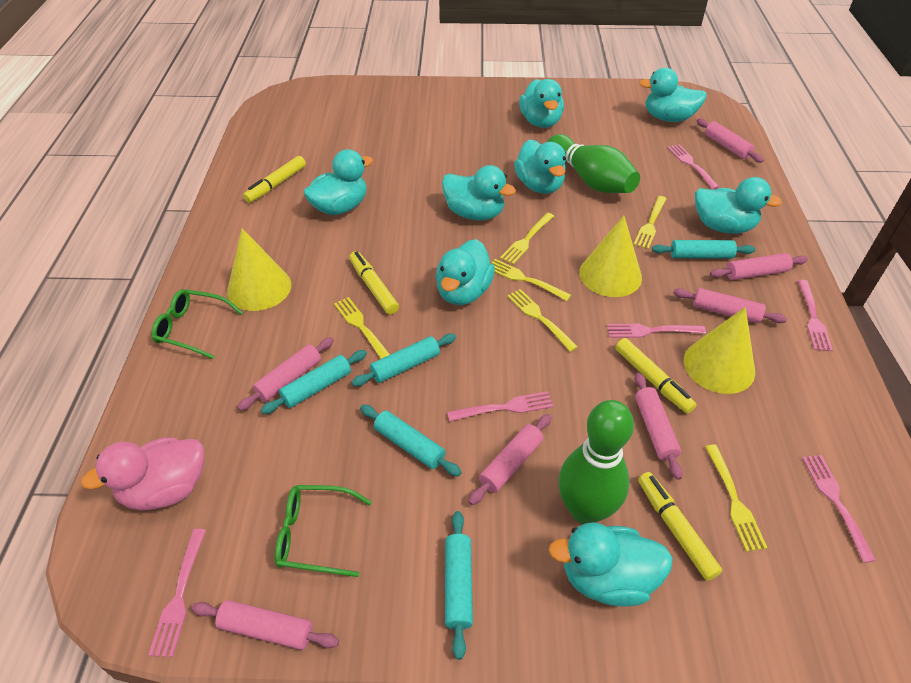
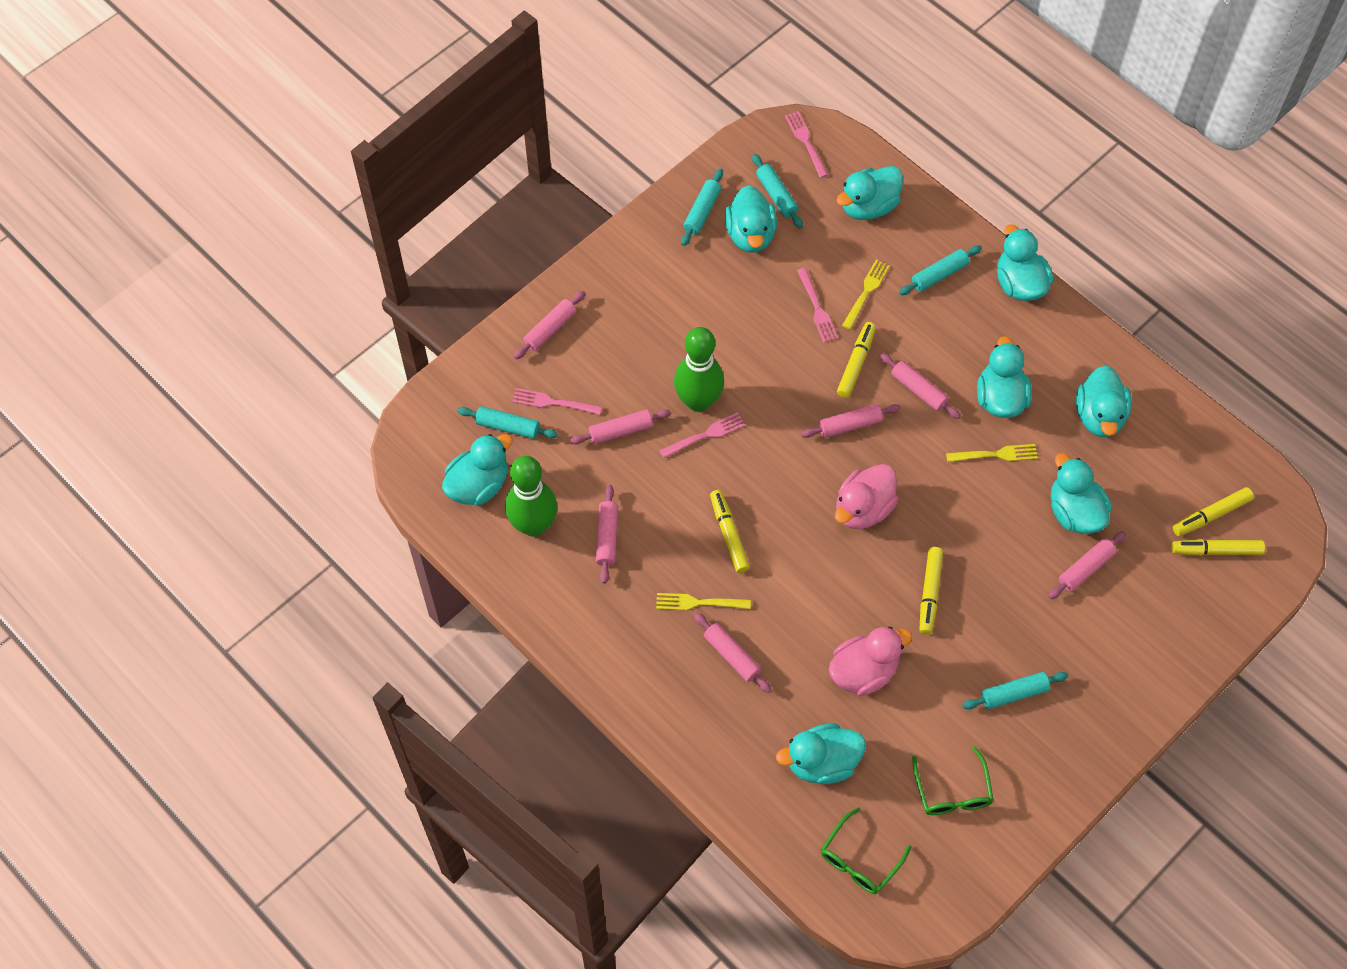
pink duck: [81,437,204,511] = 1 -> [829,627,912,696] [835,464,898,529] = 2
pink fork: [148,529,206,657] [447,391,553,422] [607,324,706,338] [668,144,719,189] [798,280,833,351] [802,455,876,563] = 6 -> [512,388,602,415] [659,412,745,458] [785,111,828,178] [797,268,838,343] = 4
yellow cone: [227,228,291,311] [579,215,642,297] [684,307,755,394] = 3 -> none = 0
yellow fork: [334,297,390,359] [491,259,571,301] [500,213,554,264] [507,289,578,352] [634,196,667,249] [705,444,767,552] = 6 -> [656,593,751,610] [842,260,890,330] [946,444,1038,462] = 3
yellow marker: [243,156,306,203] [349,251,399,315] [615,338,697,414] [638,472,722,581] = 4 -> [710,490,750,573] [837,322,876,398] [919,547,943,634] [1171,539,1265,556] [1173,487,1254,536] = 5

